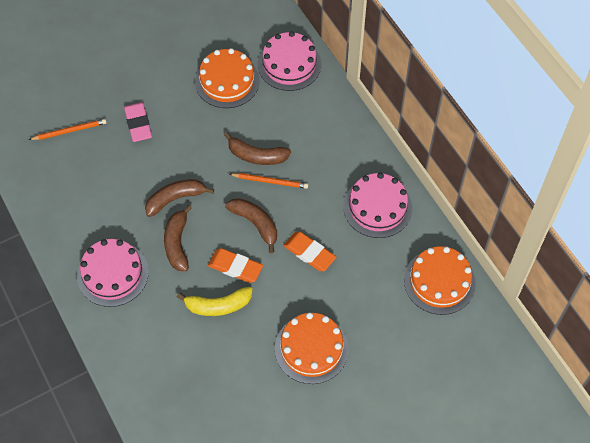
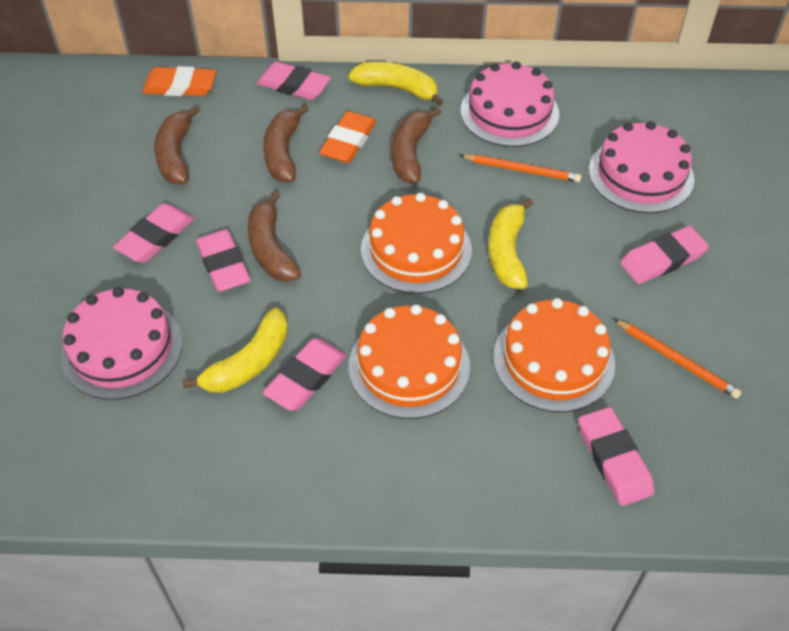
pink eraser: [124,102,152,142] = 1 -> [113,203,194,263] [196,229,251,292] [257,62,331,100] [263,338,347,411] [579,407,654,506] [620,226,709,284] = 6
yellow banana: [177,287,253,316] = 1 -> [182,308,288,393] [348,62,443,106] [488,198,533,289] = 3

